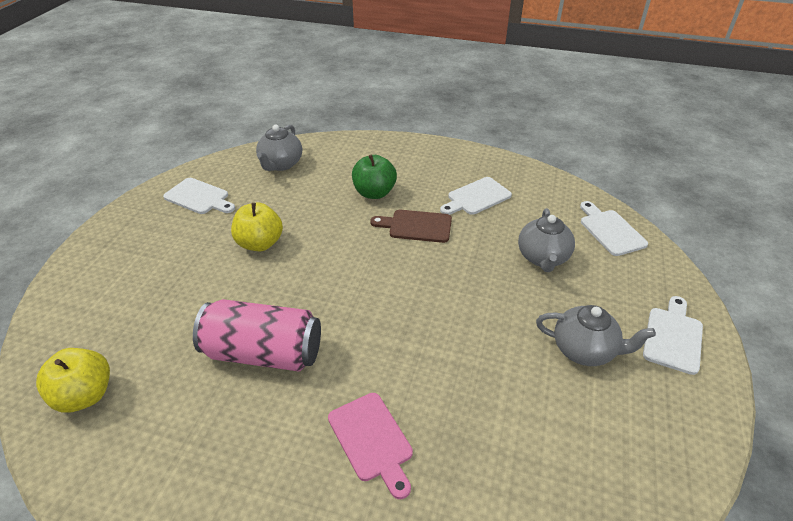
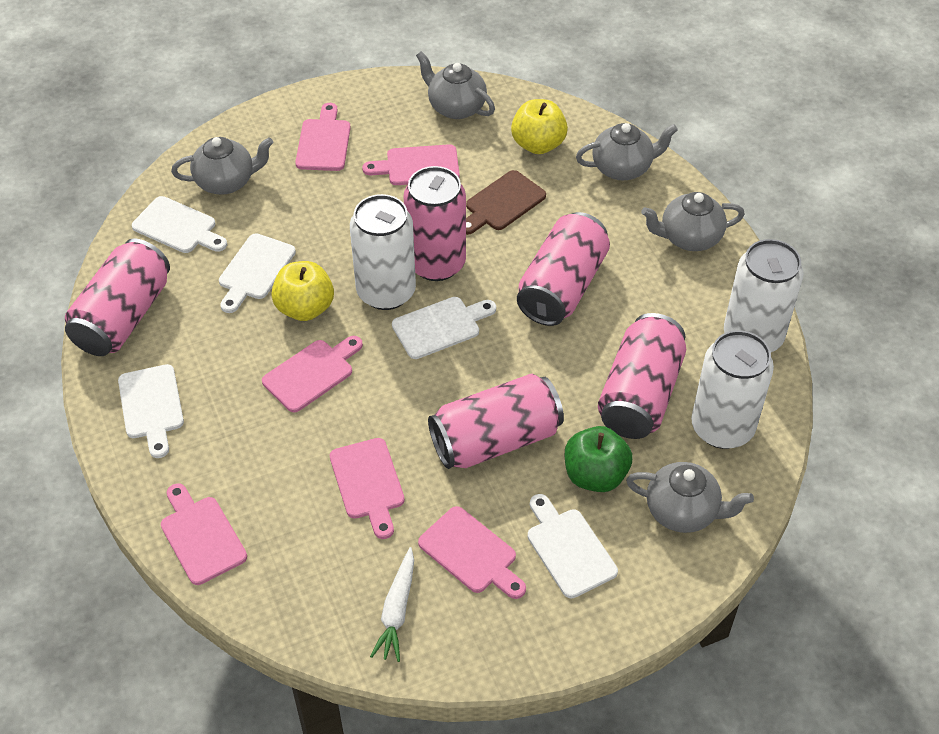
grey teapot: [256,125,302,171] [518,208,575,272] [536,305,656,366] = 3 -> [171,137,273,195] [416,51,495,119] [576,123,678,180] [626,462,754,533] [641,192,745,251] = 5
pink can: [193,299,321,371] = 1 -> [65,238,170,356] [403,166,466,281] [428,374,564,469] [517,212,610,326] [598,313,686,439] = 5
pink cutting board: [328,393,413,499] = 1 -> [161,483,247,585] [262,336,363,412] [295,103,351,171] [330,438,405,539] [362,144,460,185] [418,506,526,599] = 6
white can: none = 0 -> [350,194,416,310] [691,330,774,449] [724,239,803,352] = 3
white carrot: none = 0 -> [370,547,414,662] = 1
white cutting board: [163,178,235,214] [440,177,512,215] [580,201,648,256] [643,296,703,375] = 4 -> [118,364,184,458] [132,196,227,253] [219,234,296,313] [392,297,496,359] [528,494,618,598] = 5

